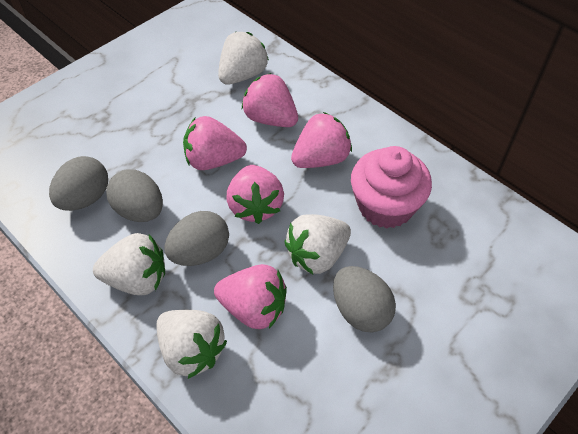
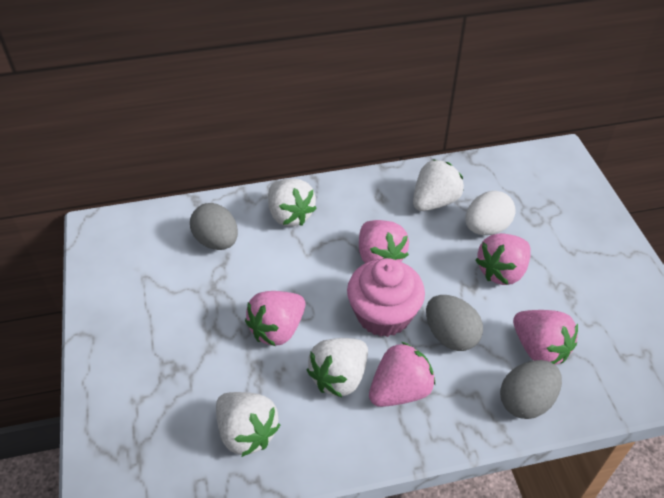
grey egg: [49,156,108,211] [106,169,163,222] [165,211,229,266] [333,266,396,332] = 4 -> [190,203,238,250] [426,295,483,351] [500,360,562,419] = 3
white egg: none = 0 -> [466,191,516,235] = 1

